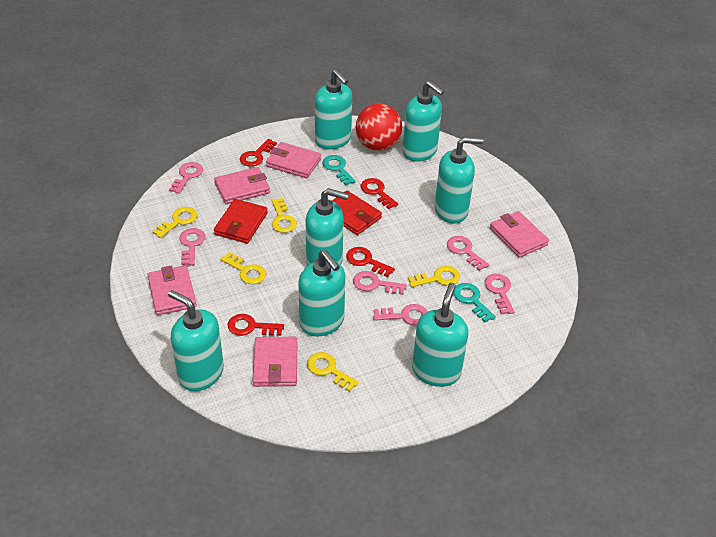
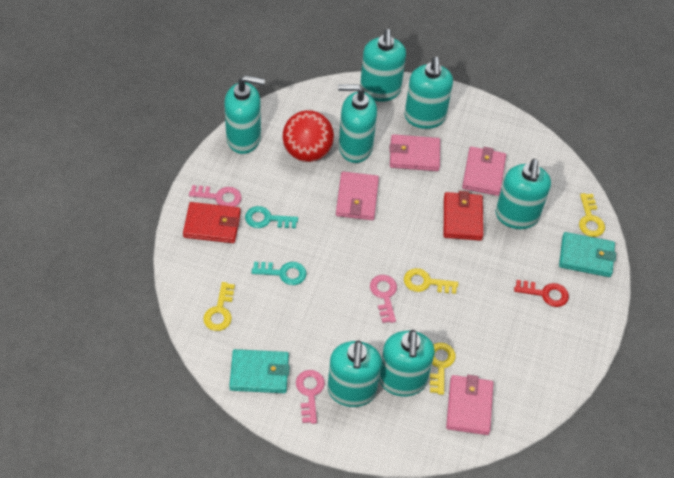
pink key: [169,162,203,194] [179,228,205,266] [353,271,407,295] [373,304,428,326] [447,236,489,271] [485,274,514,314] = 6 -> [189,185,241,207] [296,370,325,424] [370,275,397,323] = 3
pink wallet: [147,265,197,315] [214,167,270,204] [253,337,297,387] [266,142,321,178] [490,211,549,258] = 5 -> [336,172,379,220] [389,134,440,171] [446,375,493,435] [462,147,506,196] = 4
red key: [228,314,284,336] [240,139,277,167] [346,247,395,277] [361,178,398,209] = 4 -> [514,280,569,307] = 1
turquoise wallet: none = 0 -> [229,349,290,393] [559,232,616,277] = 2
yellow key: [152,207,197,238] [220,252,267,284] [272,198,297,233] [307,352,359,392] [408,266,460,287] = 5 -> [203,282,235,331] [404,268,458,294] [430,343,455,395] [579,193,605,237] = 4

